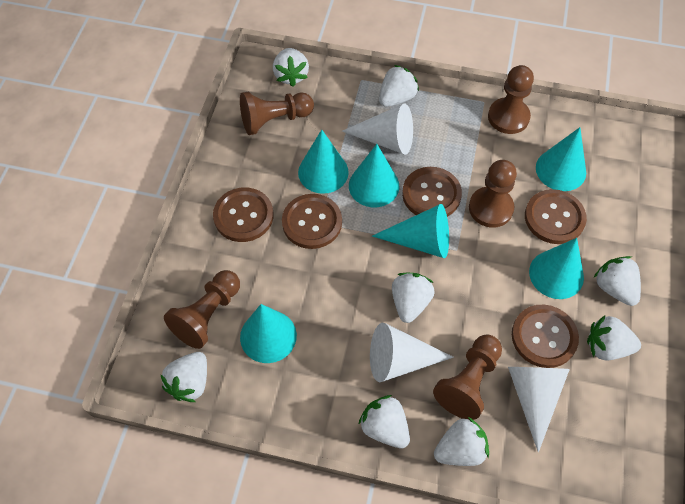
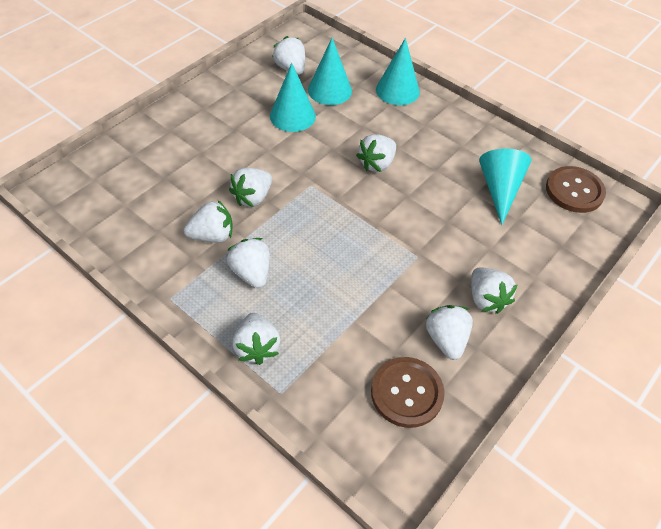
brown button: [213,187,273,242] [282,194,342,249] [402,167,462,217] [512,305,579,368] [525,189,587,244] = 5 -> [371,357,445,428] [546,166,606,213] = 2
brown pawn: [164,270,240,349] [240,92,314,135] [433,335,502,420] [469,160,517,228] [488,65,534,134] = 5 -> none = 0
turquoise cone: [240,304,297,363] [298,129,349,194] [349,144,399,207] [372,204,449,258] [529,238,584,299] [536,127,586,191] = 6 -> [270,63,316,132] [308,38,352,105] [376,38,420,105] [479,149,532,225] = 4
white cone: [342,104,413,155] [370,323,454,382] [508,367,570,453] = 3 -> none = 0

